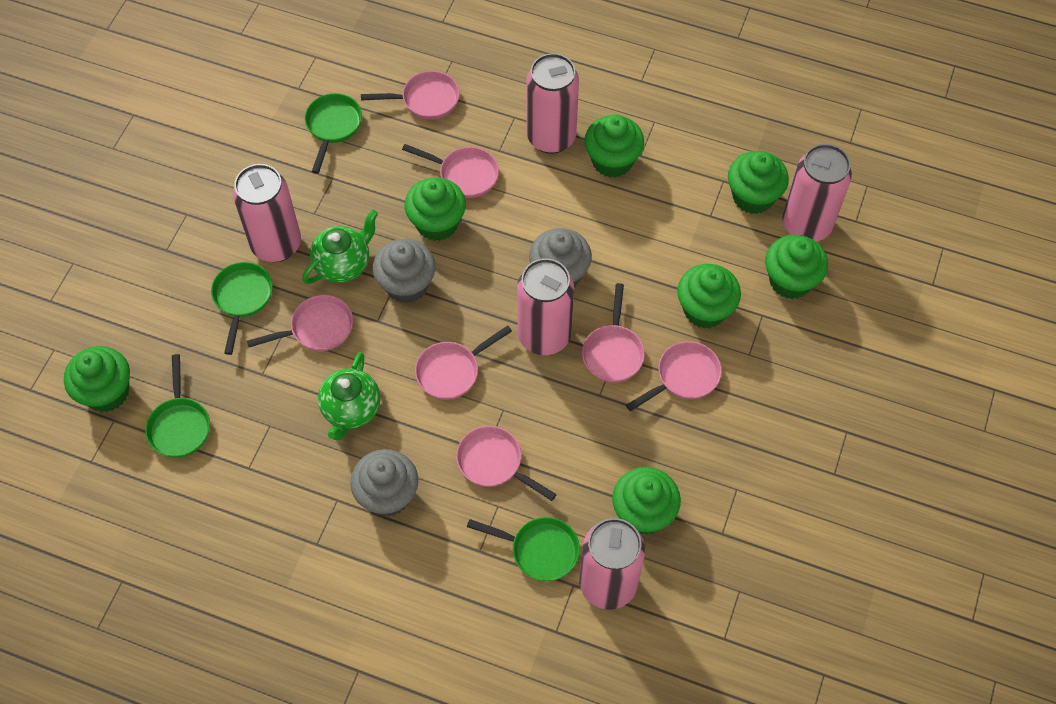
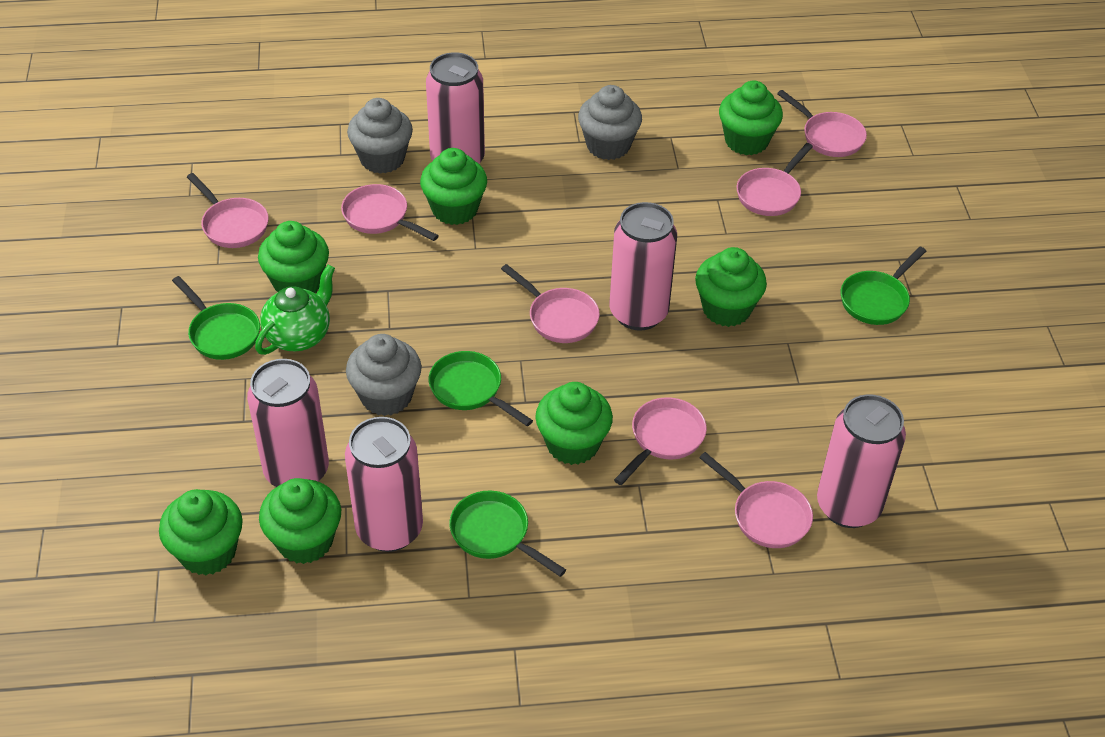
green teapot: [302,210,378,284] [318,352,380,441] = 2 -> [255,265,335,355] = 1

